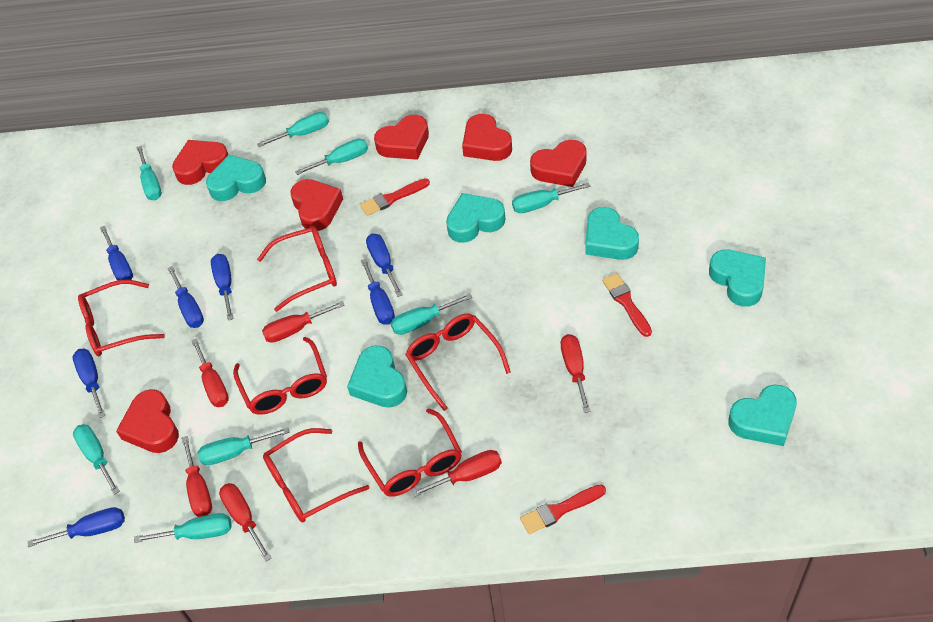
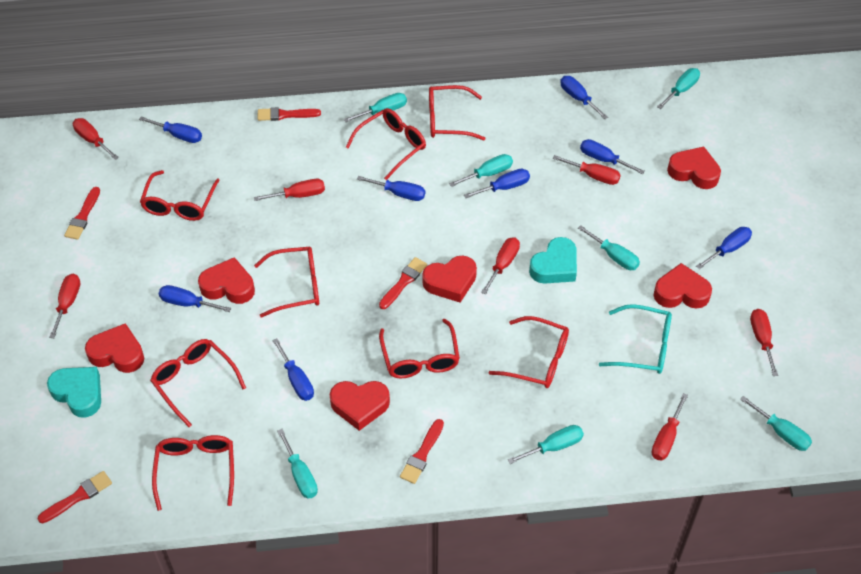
blue screwdriver: [28,507,125,547] [73,349,105,418] [100,226,133,281] [167,266,204,328] [211,254,234,320] [361,259,395,325] [366,234,403,297] = 7 -> [139,116,202,143] [159,285,232,312] [272,339,314,401] [357,176,425,201] [464,169,530,198] [560,76,608,119] [580,139,645,174] [696,227,752,269] = 8
red brush: [360,178,430,216] [520,484,606,534] [602,273,652,337] = 3 -> [38,471,112,523] [64,187,100,240] [258,107,321,121] [379,257,427,309] [400,419,444,484] = 5
red glasses: [78,280,165,356] [233,337,327,415] [257,226,337,312] [263,428,369,522] [358,408,462,497] [405,314,511,411] = 6 -> [140,170,220,221] [150,339,246,427] [152,435,234,511] [254,247,319,317] [346,108,426,180] [379,319,460,378] [429,85,486,141] [488,316,569,388] = 8
red screwdriver: [182,436,212,517] [191,338,229,407] [219,483,271,562] [262,301,345,343] [411,450,502,498] [561,334,590,413] = 6 -> [49,274,80,338] [73,118,119,160] [254,179,325,201] [481,237,520,294] [553,155,621,185] [652,393,688,461] [750,309,778,376] = 7
turquoise glasses: none = 0 -> [599,304,672,374] = 1
turquoise heart: [206,155,266,201] [347,346,407,408] [446,193,505,243] [585,207,639,260] [709,250,766,307] [728,384,797,446] = 6 -> [47,367,101,418] [529,237,577,284] = 2
turquoise screwdriver: [73,424,120,495] [134,513,232,543] [136,146,162,200] [198,427,290,465] [257,112,329,147] [295,139,368,175] [391,294,473,335] [512,183,590,213] = 8 -> [277,429,318,499] [344,93,407,122] [449,154,513,187] [508,425,584,464] [578,225,640,270] [657,68,700,109] [740,396,812,451] = 7

